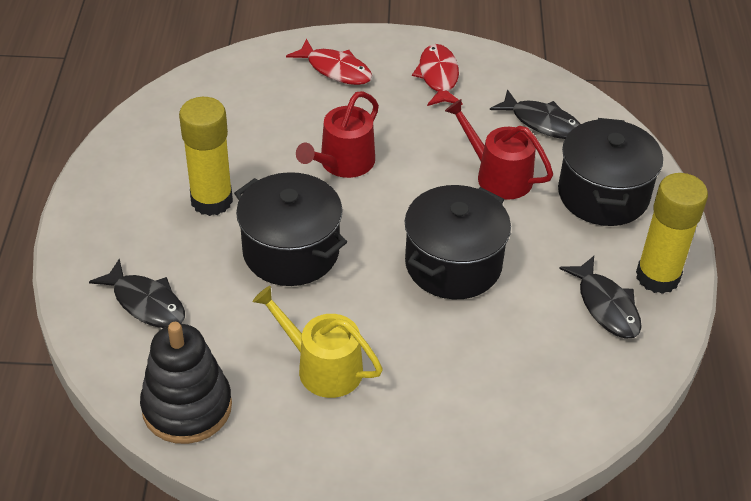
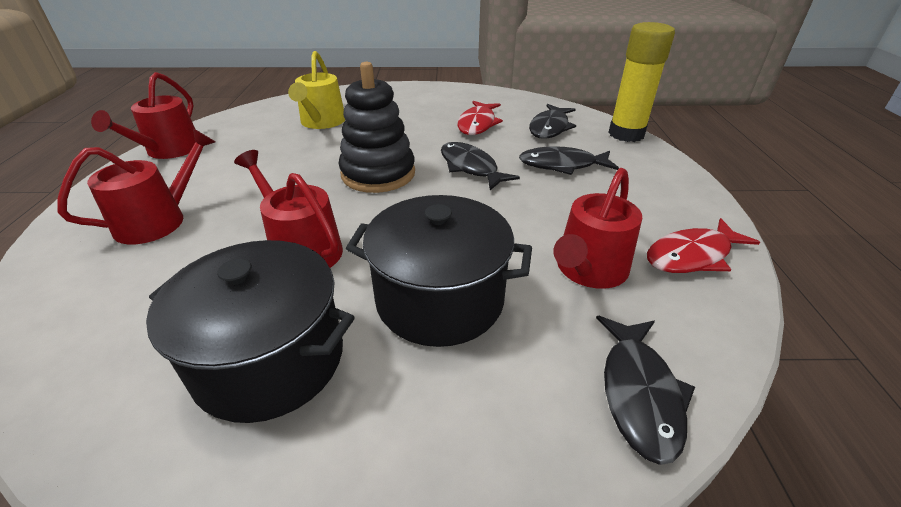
black fish: [89,259,185,328] [490,89,580,139] [559,256,642,339] = 3 -> [441,142,520,190] [519,146,619,175] [529,104,576,139] [596,316,695,465] = 4
black pot: [234,172,347,286] [405,185,511,299] [558,118,663,226] = 3 -> [146,240,355,423] [346,195,532,347] = 2
red watering can: [296,91,379,178] [445,99,553,200] = 2 -> [57,128,215,245] [91,72,195,159] [234,150,343,268] [553,168,642,289] = 4
yellow glue stick: [179,97,233,216] [636,173,708,294] = 2 -> [608,22,675,142] = 1

